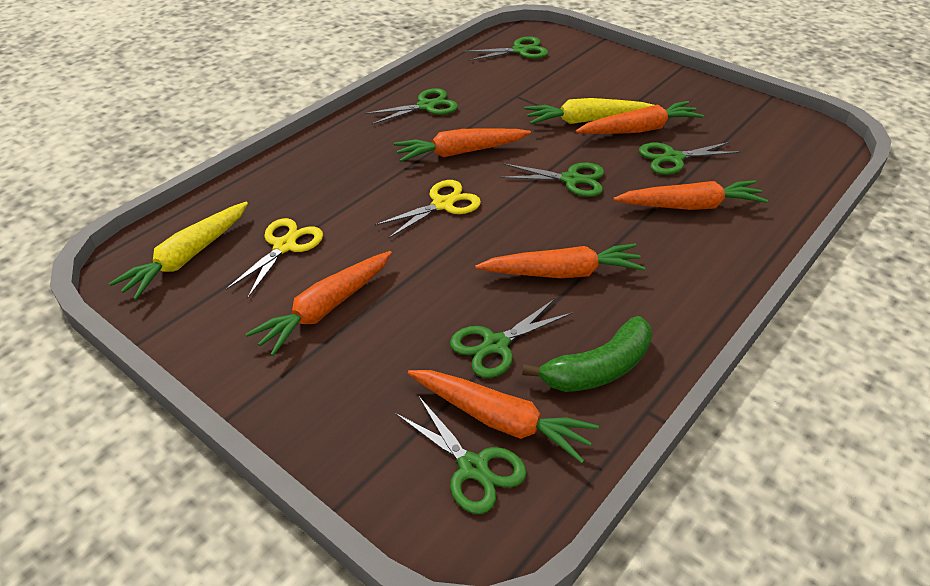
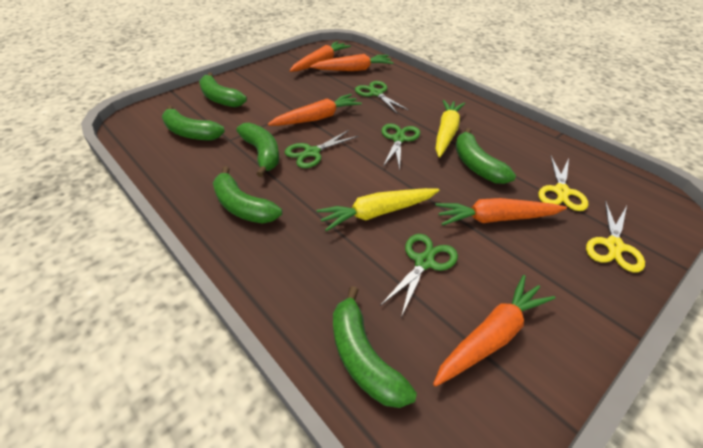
green banana: [522,316,652,392] = 1 -> [162,105,225,140] [199,73,247,107] [213,166,282,224] [236,123,279,177] [333,286,417,408] [456,128,516,184] = 6
green scissors: [364,88,458,125] [396,397,527,514] [450,299,573,378] [464,36,548,61] [500,163,604,197] [639,142,741,175] = 6 -> [285,130,359,168] [355,81,408,113] [380,234,458,317] [381,123,420,170] = 4
orange carrot: [246,251,392,356] [394,128,531,162] [408,370,599,463] [475,244,645,278] [576,101,704,134] [613,180,768,210] = 6 -> [268,94,362,126] [290,41,351,72] [310,54,393,71] [433,275,555,387] [435,198,567,226] = 5

